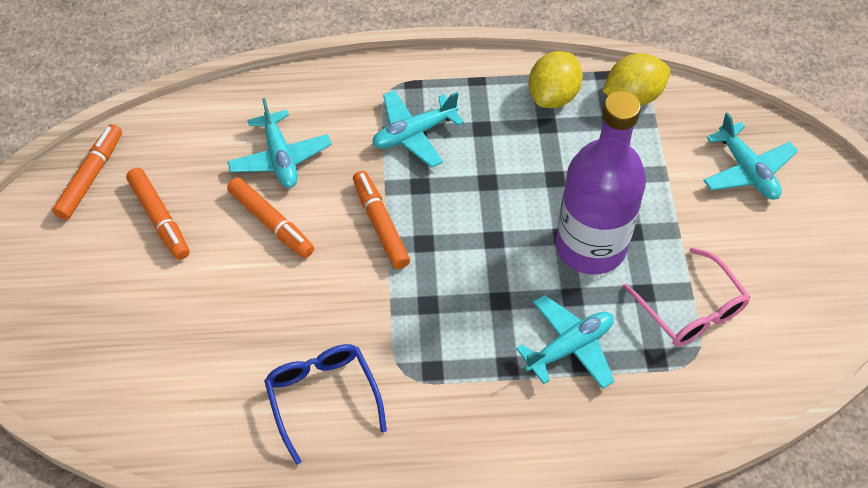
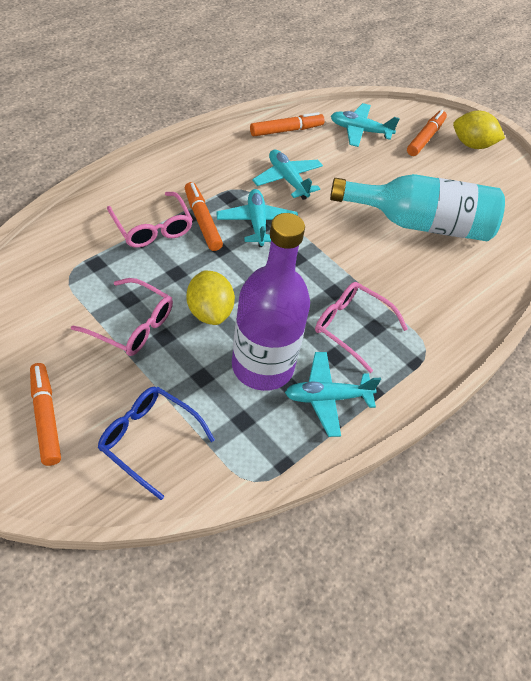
pink glasses: [623,247,750,347] = 1 -> [71,278,173,356] [107,192,193,248] [315,282,408,373] = 3
turquoise bottle: none = 0 -> [330,174,505,241] = 1

